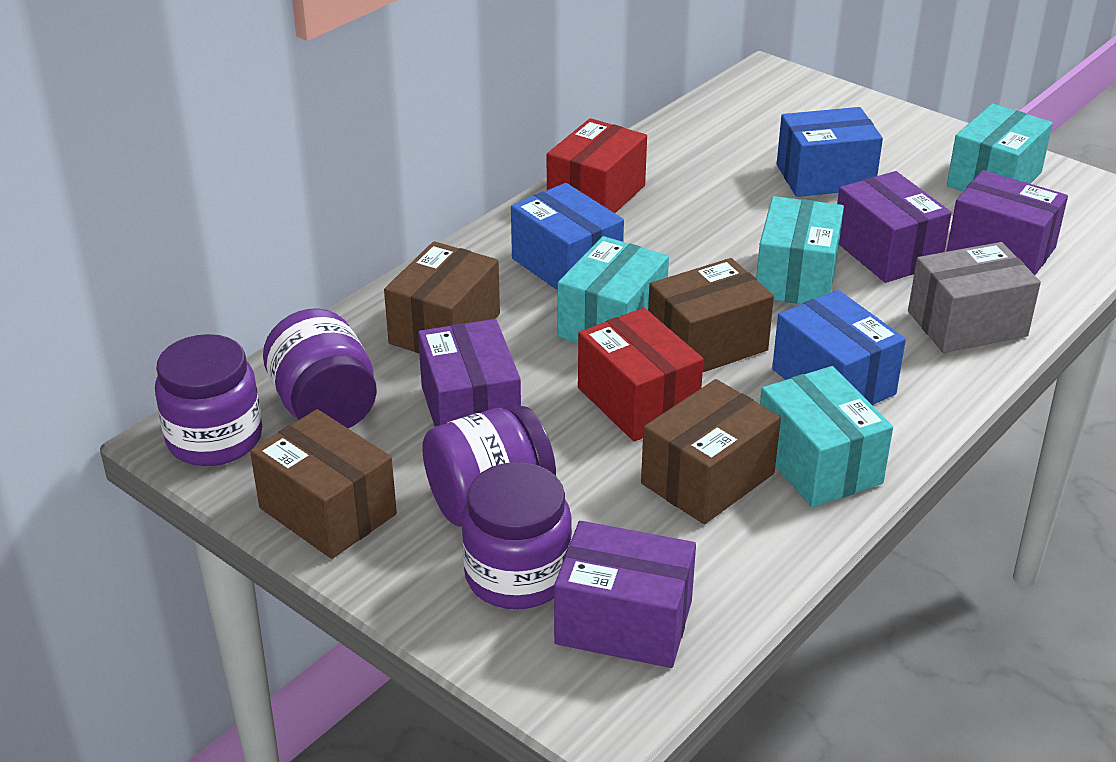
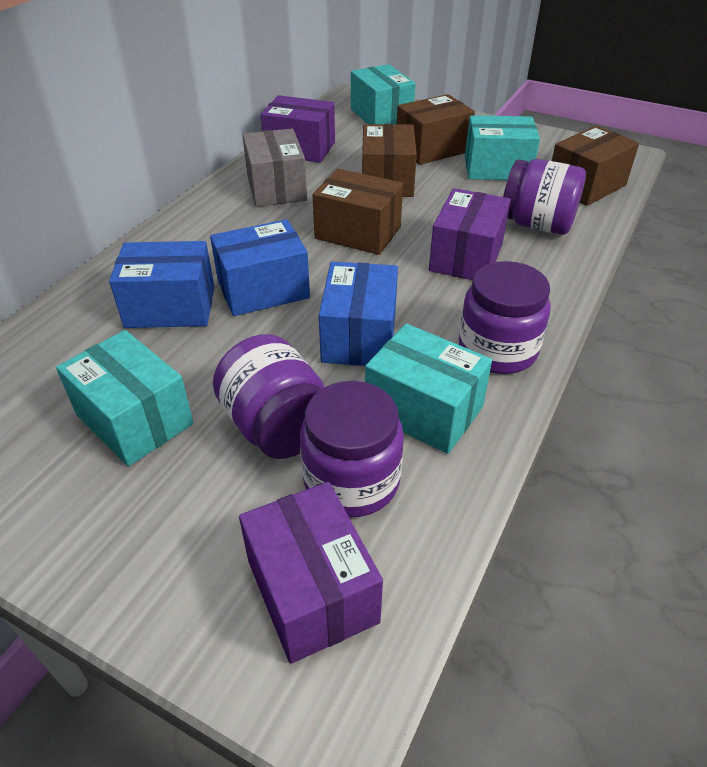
purple box: [418,319,521,427] [554,521,696,668] [837,171,952,283] [947,170,1068,275] = 4 -> [239,482,383,664] [261,95,335,163] [429,188,511,280] = 3
red box: [547,118,647,213] [578,308,704,442] = 2 -> none = 0

